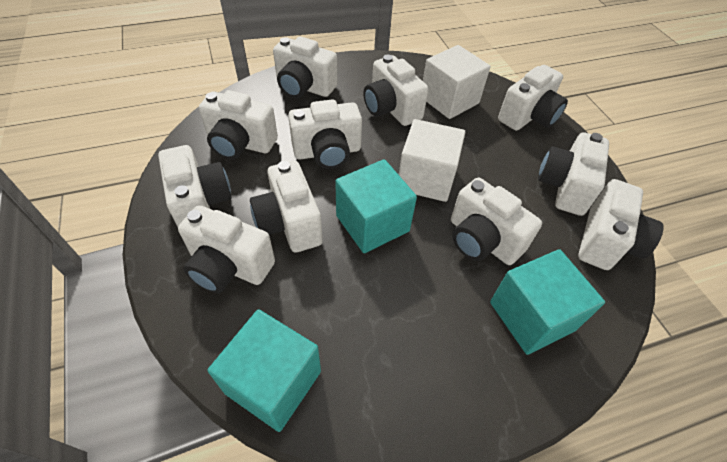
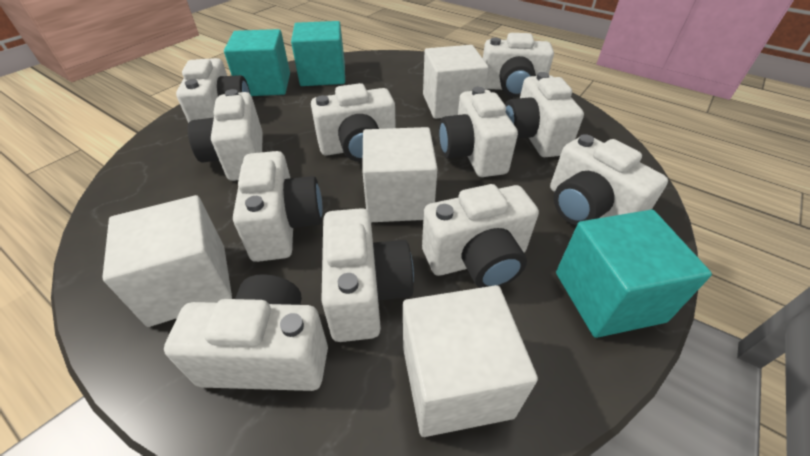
white cube: [399,119,465,202] [423,45,490,119] = 2 -> [102,195,232,327] [362,127,438,222] [403,285,538,437] [423,45,488,119] = 4

